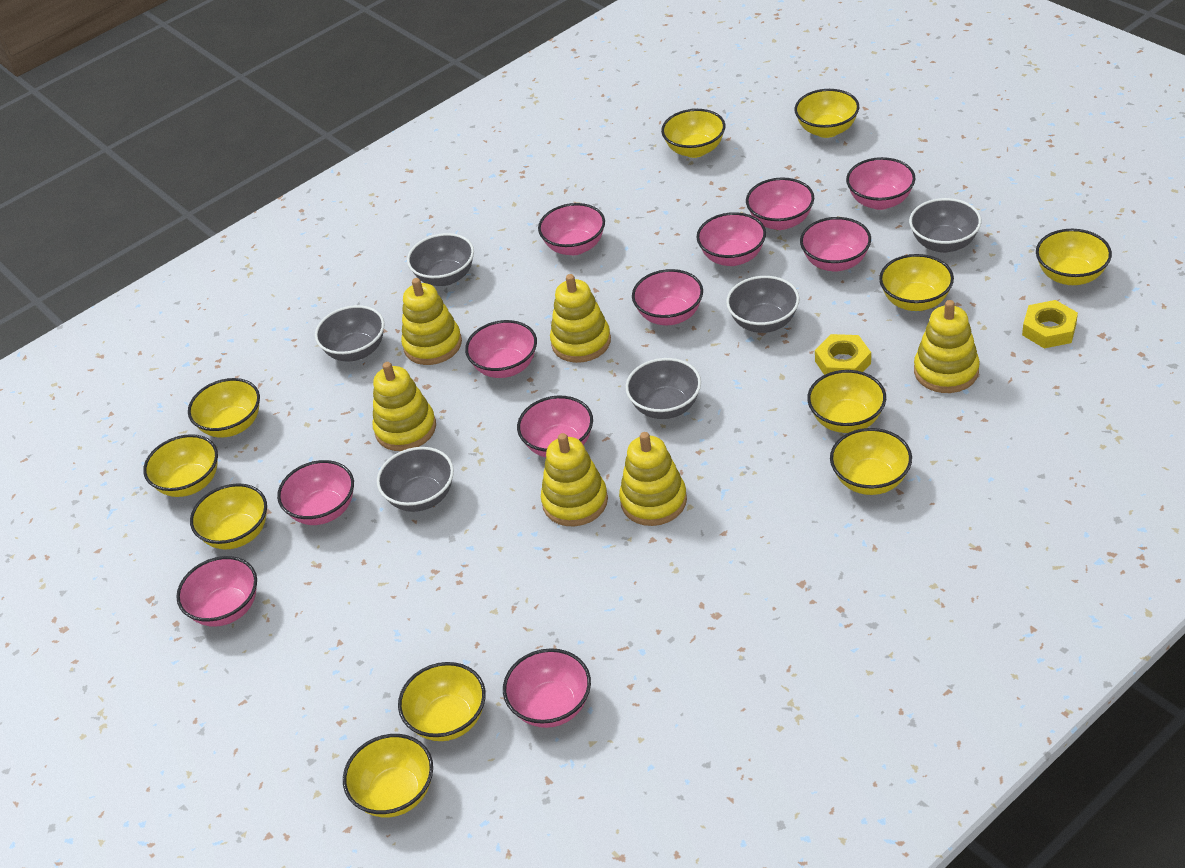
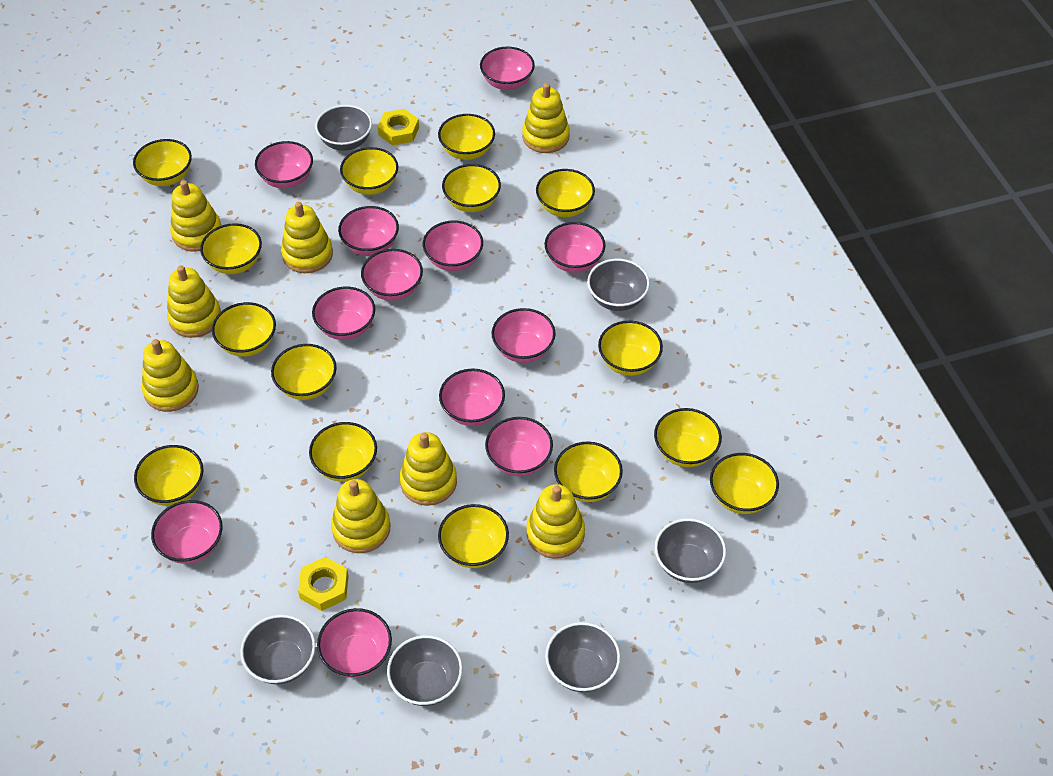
pink bowl: [176,556,257,627] [277,460,354,525] [465,320,537,378] [503,648,591,728] [517,396,593,457] [538,203,605,255] [632,269,703,325] [696,212,766,266] [746,177,814,230] [800,217,871,272] [846,157,915,210] = 11 -> [151,500,223,564] [255,141,313,188] [312,286,375,340] [317,608,392,678] [338,206,399,256] [361,249,423,301] [423,221,483,271] [439,369,505,426] [480,47,535,90] [485,417,553,476] [491,308,556,363] [545,222,606,273] = 12
yellow bowl: [143,434,218,497] [188,378,260,437] [190,483,267,550] [343,734,433,817] [398,662,486,741] [661,109,725,158] [794,89,859,138] [807,370,886,433] [830,428,912,495] [879,254,954,311] [1036,229,1112,285] = 11 -> [133,139,192,186] [134,445,203,506] [200,223,262,274] [212,302,276,357] [271,344,337,400] [309,422,377,482] [340,147,398,195] [438,114,495,160] [438,504,509,568] [442,164,501,212] [536,169,595,217] [554,441,623,502] [598,320,663,376] [654,408,722,467] [710,453,779,514] = 15
yellow stacking toy: [373,362,436,451] [401,278,462,365] [541,433,608,526] [550,274,611,363] [619,432,687,526] [914,300,980,393] = 6 -> [142,339,199,412] [167,265,221,338] [170,180,222,252] [281,202,333,273] [331,479,390,553] [400,432,457,506] [522,83,570,153] [526,484,585,559] = 8

